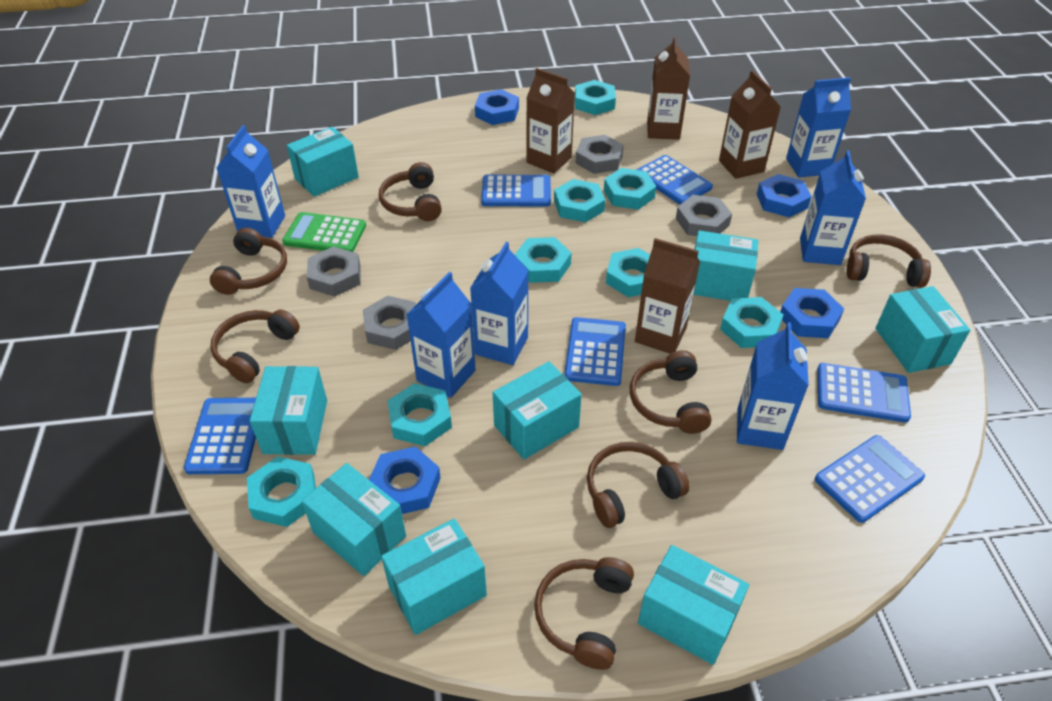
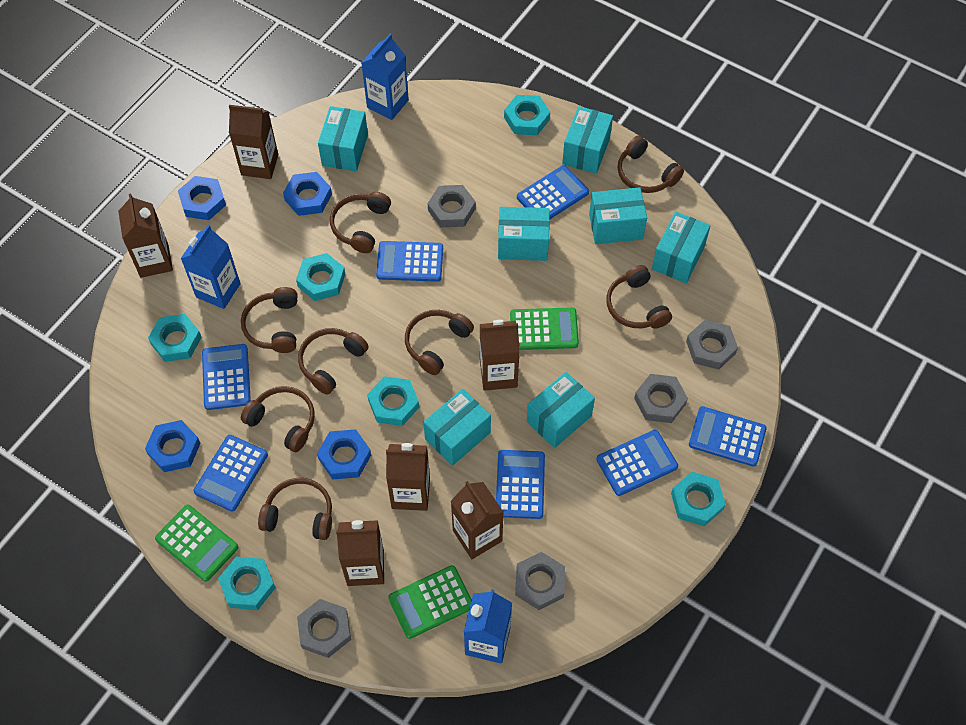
blue calculator: [184,398,256,474] [481,175,551,207] [564,317,626,386] [637,155,713,205] [815,435,925,523] [817,363,911,423] = 6 -> [193,435,268,511] [202,344,251,410] [376,241,443,282] [496,450,545,519] [517,165,589,220] [596,430,678,496] [689,406,767,467] = 7
blue carton: [216,125,285,238] [406,272,476,398] [470,242,529,365] [737,322,809,450] [786,77,851,178] [800,150,866,265] = 6 -> [180,225,241,309] [362,34,409,120] [464,589,512,663] = 3
brown carton: [526,68,575,173] [635,238,700,354] [647,36,690,140] [719,70,781,179] = 4 -> [118,194,173,278] [229,105,278,179] [336,520,384,586] [386,443,430,511] [451,481,504,559] [480,320,520,391] = 6
brown headphones: [210,228,287,295] [210,309,300,383] [379,162,442,221] [534,557,634,670] [587,442,690,528] [630,350,711,434] [846,234,931,288] = 7 -> [241,287,298,353] [241,386,315,452] [258,478,332,540] [298,328,369,395] [330,192,391,253] [405,310,474,375] [606,265,672,329] [618,135,684,193] = 8
green calculator: [282,212,366,252] = 1 -> [155,505,238,582] [388,565,472,639] [510,308,579,350] = 3
grey nut: [307,246,360,297] [363,296,416,350] [576,135,624,174] [676,195,732,236] = 4 -> [297,599,351,658] [428,185,476,227] [515,552,565,610] [634,374,688,423] [686,320,738,370] = 5
turquoise box: [250,366,327,455] [287,127,359,197] [302,463,406,576] [381,519,487,635] [493,361,582,459] [638,545,749,665] [693,230,758,301] [875,286,970,373] = 8 -> [318,106,368,171] [423,389,491,466] [498,207,550,261] [527,372,595,448] [562,106,613,174] [589,187,647,244] [652,211,710,283] = 7
turquoise nut: [247,456,316,527] [388,383,452,446] [515,237,571,283] [554,179,605,222] [575,80,616,115] [604,168,656,210] [606,248,650,297] [720,297,783,348] = 8 -> [148,314,202,362] [218,557,276,610] [296,253,345,301] [367,376,419,426] [504,95,550,135] [671,472,726,526] = 6

